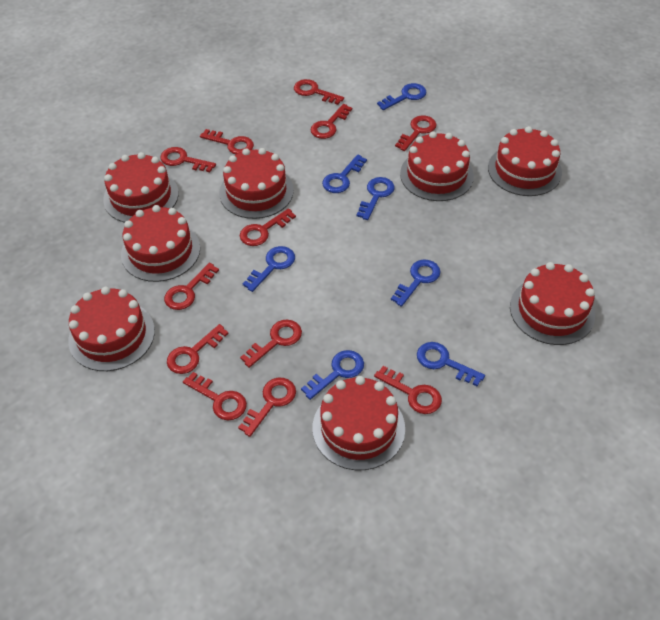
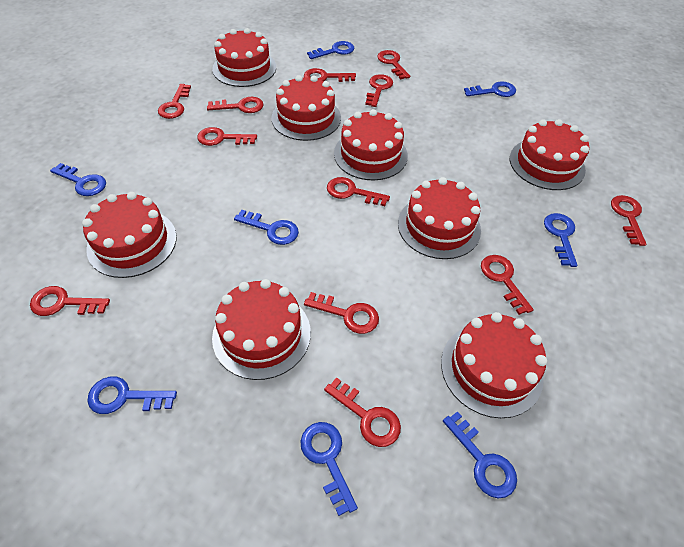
blue key: [243,246,295,292] [301,350,364,400] [322,154,367,193] [356,177,395,220] [377,83,426,110] [391,260,440,307] [417,342,485,387] = 7 -> [50,163,106,196] [87,377,177,414] [234,210,299,245] [300,422,358,516] [307,41,354,59] [443,411,517,498] [464,81,516,97] [544,213,577,267] = 8

